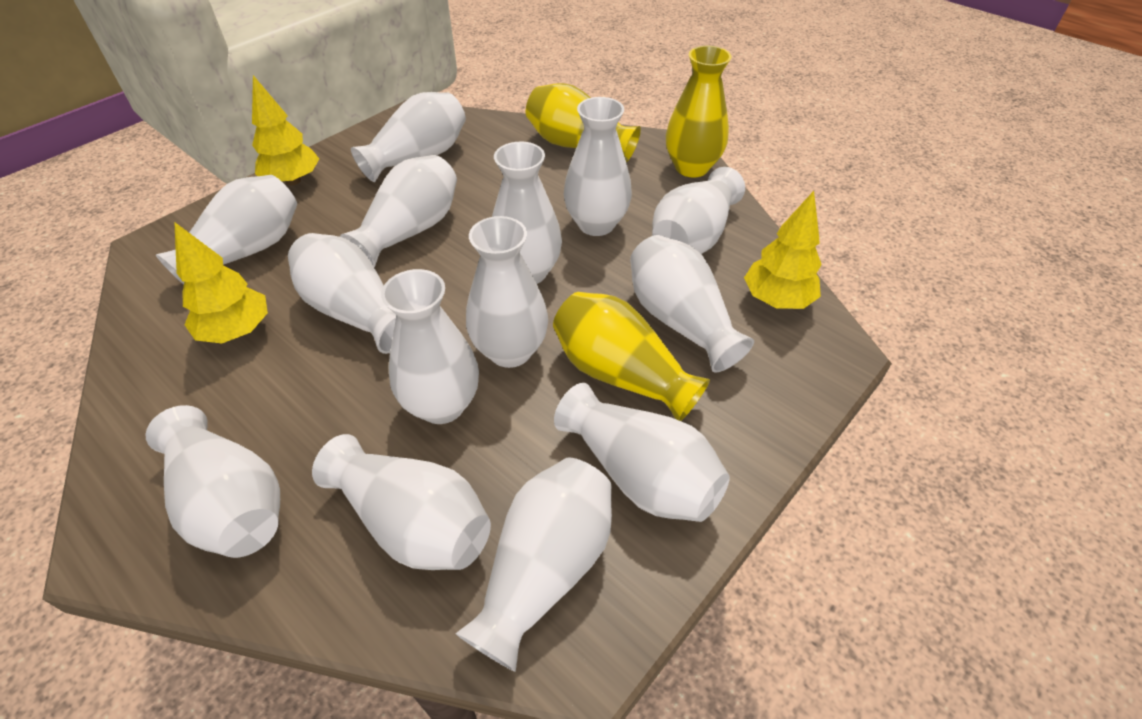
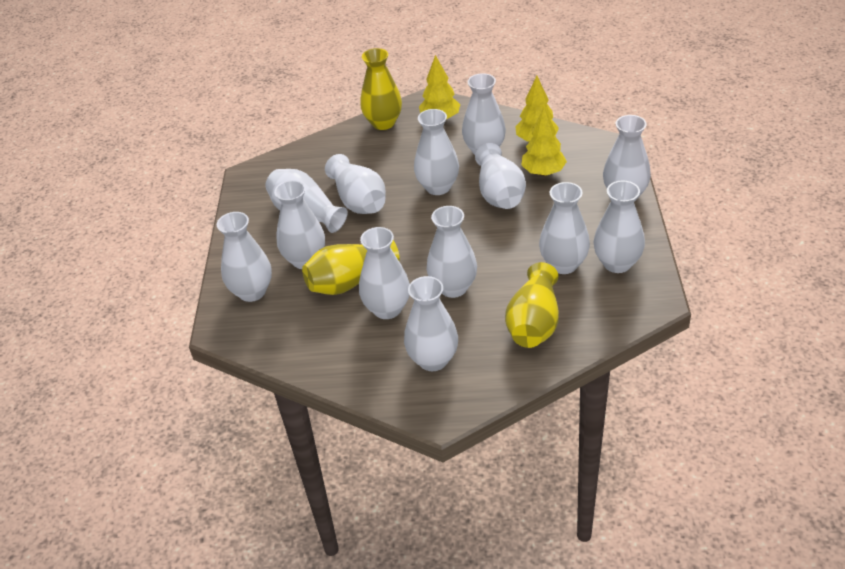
white vase: [146,405,280,558] [156,175,297,285] [288,233,397,354] [312,434,491,570] [340,155,457,267] [351,92,466,182] [381,269,479,424] [455,457,612,672] [466,216,548,368] [492,141,562,284] [554,383,730,522] [564,97,632,236] [630,235,754,372] [652,167,745,254] = 14 -> [217,212,272,302] [265,169,348,233] [274,180,325,269] [325,154,386,214] [359,227,410,319] [404,276,458,371] [414,109,459,195] [427,206,477,298] [462,73,506,155] [475,143,526,209] [539,182,590,274] [594,181,645,273] [603,115,651,201] = 13

